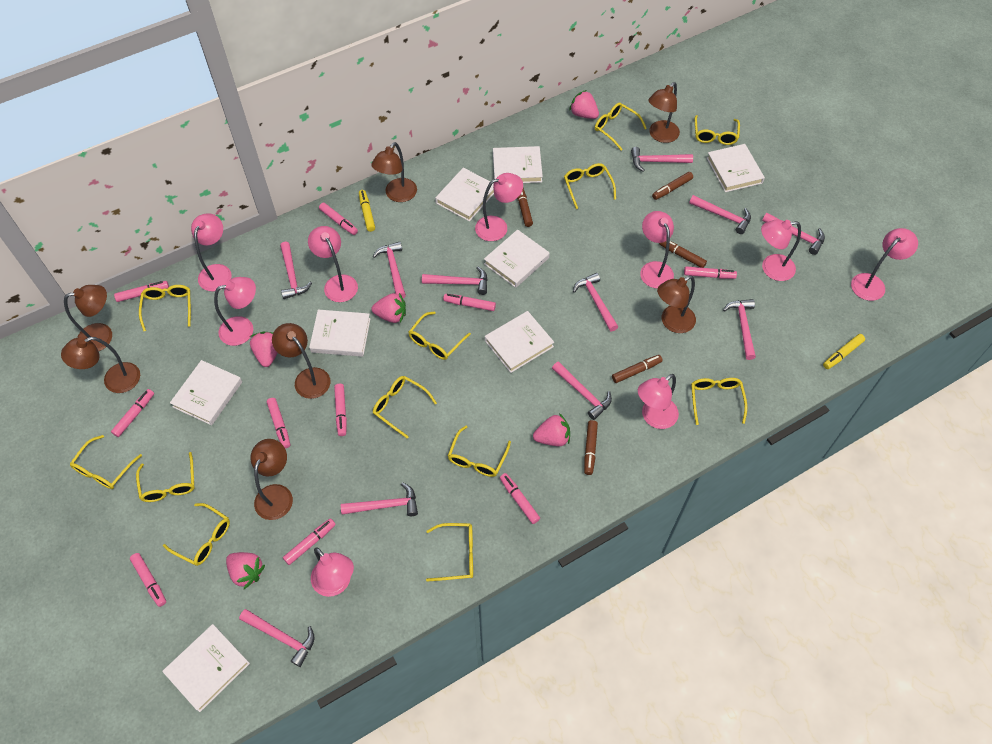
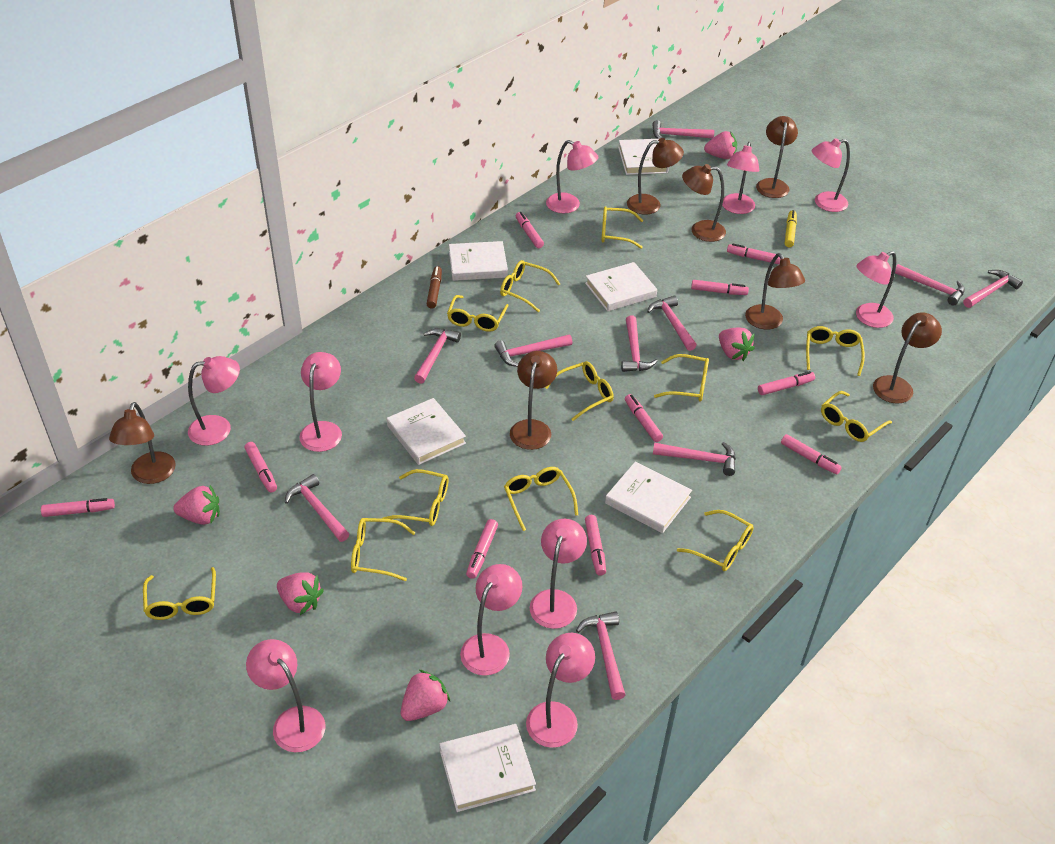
brown marker: [517,188,533,227] [584,420,598,475] [612,355,663,383] [652,172,693,200] [659,241,707,268] = 5 -> [427,266,442,309] = 1
pink hammer: [239,609,315,667] [280,241,312,299] [341,482,418,516] [373,242,406,298] [422,267,488,295] [552,361,612,420] [573,273,618,331] [631,147,693,172] [689,195,751,234] [723,299,756,360] [762,213,825,255] = 11 -> [285,474,349,542] [414,328,461,384] [494,335,572,367] [576,612,625,700] [621,315,658,372] [647,296,697,351] [652,120,714,139] [653,442,736,476] [895,264,965,306] [963,270,1023,308] = 10
pink lamp: [191,213,232,291] [214,277,256,346] [308,226,358,302] [311,547,354,597] [475,173,523,241] [638,374,679,429] [640,211,674,288] [761,219,801,281] [851,228,918,301] = 9 -> [188,356,240,446] [246,639,325,752] [299,352,342,452] [460,564,522,676] [526,633,595,748] [530,519,587,629] [546,140,599,213] [722,142,759,214] [812,138,850,212] [856,251,896,328] = 10
white book: [162,624,250,712] [170,360,242,425] [309,310,371,357] [435,168,494,222] [484,229,550,288] [485,311,554,373] [493,146,543,183] [707,144,765,192] = 8 -> [387,398,466,465] [439,724,536,812] [449,241,508,281] [585,262,657,311] [605,461,692,533] [618,139,669,175] = 6
yellow marker: [359,190,375,232] [823,334,865,369] = 2 -> [785,210,797,247] = 1

